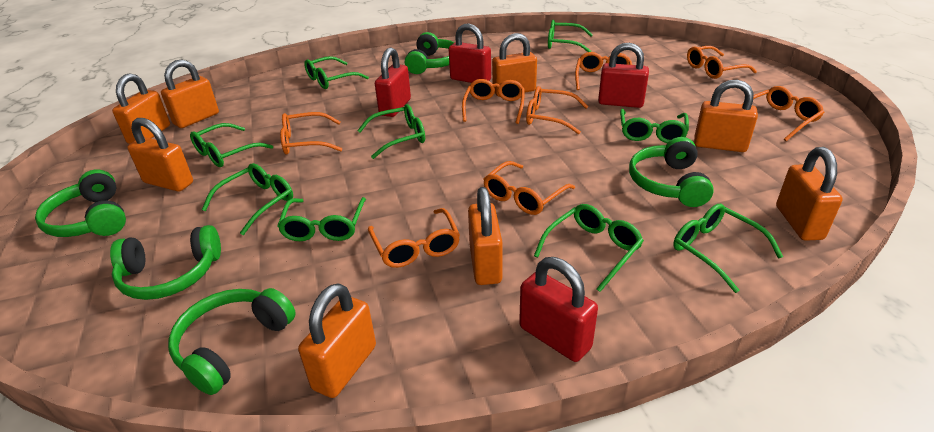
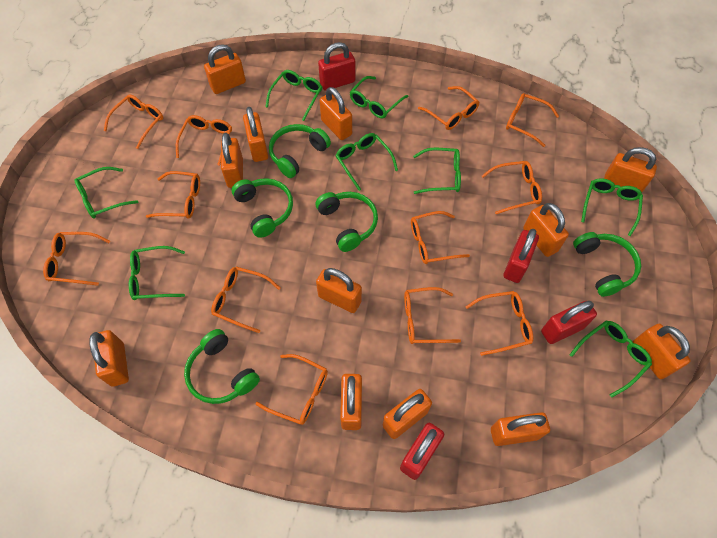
green glasses: [190,123,273,167] [202,163,293,235] [277,197,366,241] [304,56,369,89] [357,104,425,159] [534,204,644,292] [548,20,593,52] [620,109,689,143] [673,204,783,293] = 9 -> [74,167,138,219] [129,246,185,300] [266,70,322,121] [335,133,398,191] [350,76,408,118] [413,148,461,194] [570,321,652,398] [581,178,643,236] = 8
orange glasses: [280,112,342,155] [368,208,460,268] [462,79,525,124] [484,161,575,215] [526,86,589,135] [575,52,632,90] [687,46,757,79] [742,86,824,141] = 8 -> [43,232,110,286] [104,95,163,149] [146,171,200,219] [176,115,232,166] [211,267,280,333] [255,354,328,425] [404,287,461,344] [411,211,470,264] [418,86,479,130] [465,291,533,356] [482,161,542,214] [506,93,559,147] = 12
orange padlock: [112,74,170,144] [127,118,193,192] [161,60,219,128] [298,283,376,398] [468,187,503,285] [492,33,537,97] [694,80,758,152] [776,147,843,241] = 8 -> [89,330,129,387] [204,44,246,94] [221,133,243,188] [243,107,268,162] [316,268,362,313] [319,87,352,140] [340,374,362,430] [383,389,432,439] [491,412,550,446] [523,203,569,257] [604,147,657,192] [633,324,690,379] = 12

